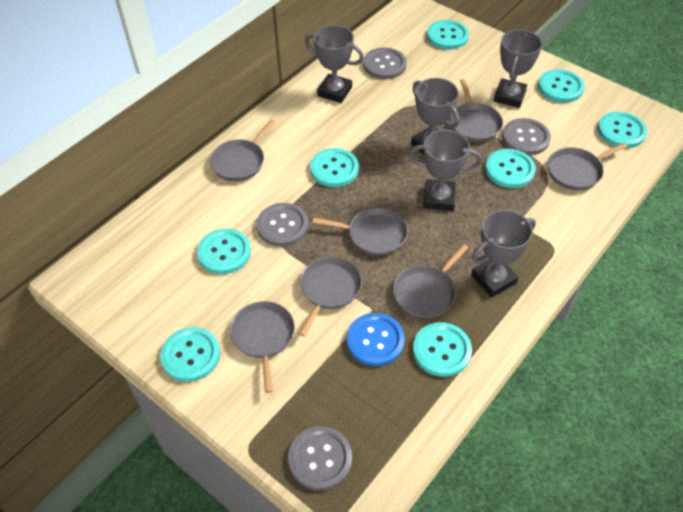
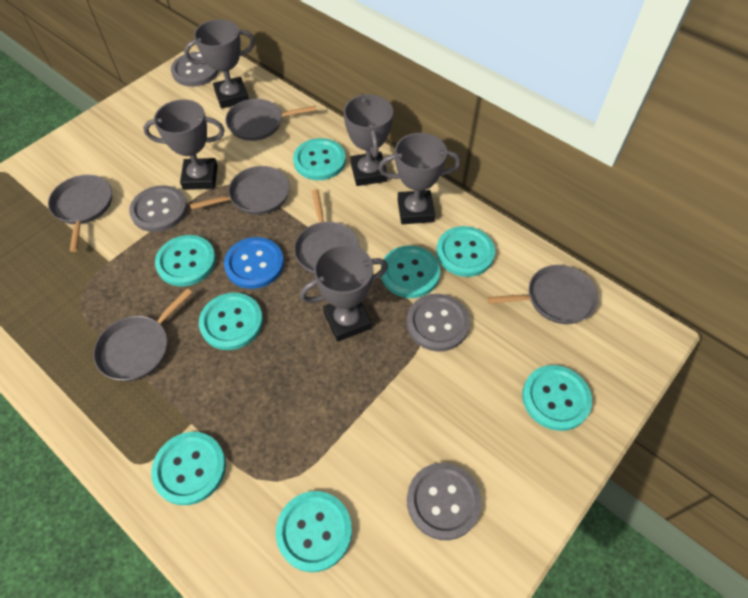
grey pan: [210,119,275,181] [230,301,295,393] [299,256,362,337] [313,208,408,256] [393,244,468,318] [450,79,503,142] [547,143,628,190] = 7 -> [48,175,112,252] [93,288,192,381] [190,166,290,215] [225,99,317,141] [294,189,360,274] [488,265,598,324] = 6

